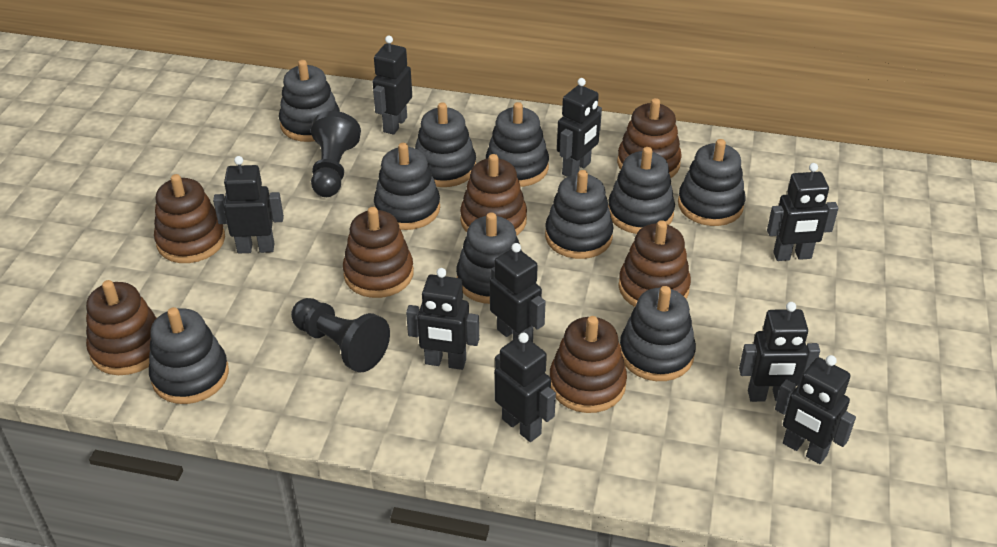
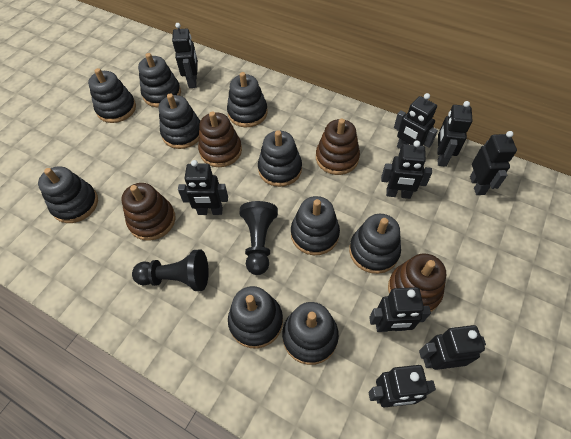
brown stacking toy: [86,280,157,375] [154,174,225,263] [343,207,414,298] [460,154,527,236] [550,316,627,413] [617,98,682,178] [618,220,691,307] = 7 -> [122,183,176,241] [198,111,242,167] [316,119,360,175] [388,253,446,312] = 4

